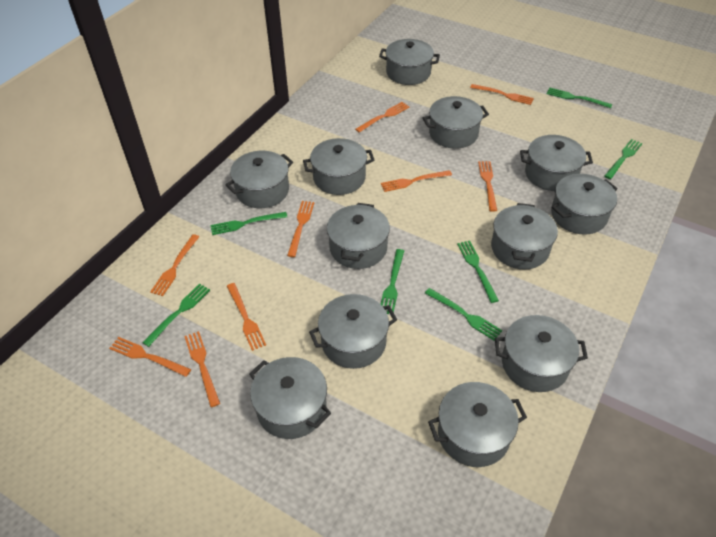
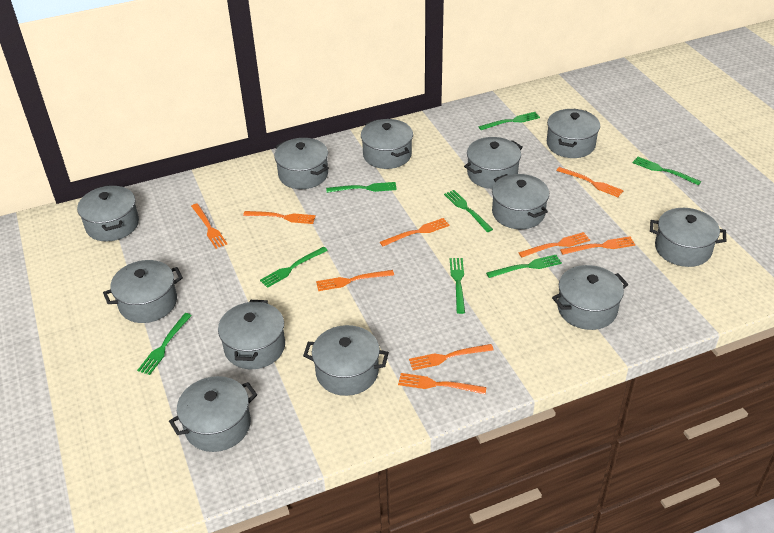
green fork: [142,284,210,347] [210,212,287,235] [381,249,404,314] [425,288,502,340] [457,241,499,303] [547,87,612,108] [605,139,643,179] = 7 -> [137,313,192,375] [260,246,328,288] [326,182,397,193] [444,190,493,232] [450,258,465,314] [479,112,540,130] [486,255,562,278] [633,157,701,185] = 8

